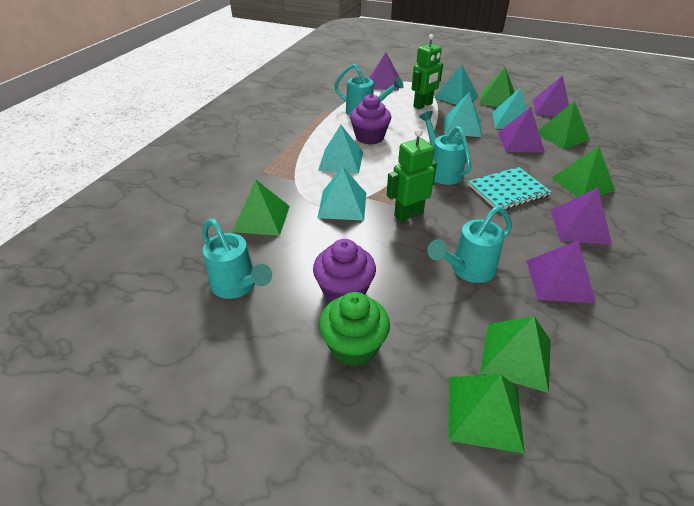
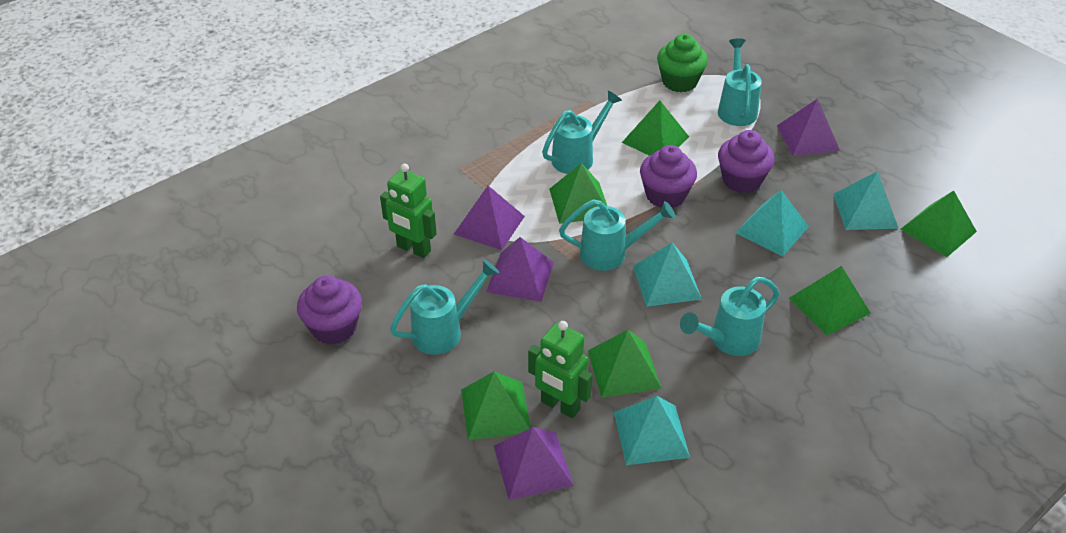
purple cupcake: [313,239,376,302] [350,94,391,145] = 2 -> [297,275,362,345] [640,145,697,208] [718,130,775,193] = 3
purple pyramid: [370,52,400,91] [498,107,545,153] [526,240,596,303] [533,75,569,116] [550,188,612,245] = 5 -> [454,186,525,250] [486,237,554,302] [494,427,574,500] [777,98,840,156] = 4
turquoise notebook: [468,167,552,209] = 1 -> none = 0
turquoise pyramid: [317,166,366,221] [318,125,363,174] [434,64,478,105] [444,93,482,137] [493,87,527,129] = 5 -> [614,396,690,465] [633,243,702,307] [735,190,809,256] [833,171,899,230] = 4
turquoise watering can: [202,219,272,299] [334,64,404,116] [419,111,471,185] [427,206,512,283] = 4 -> [390,259,499,355] [542,90,622,174] [559,199,675,271] [680,277,780,356] [718,38,762,126] = 5

